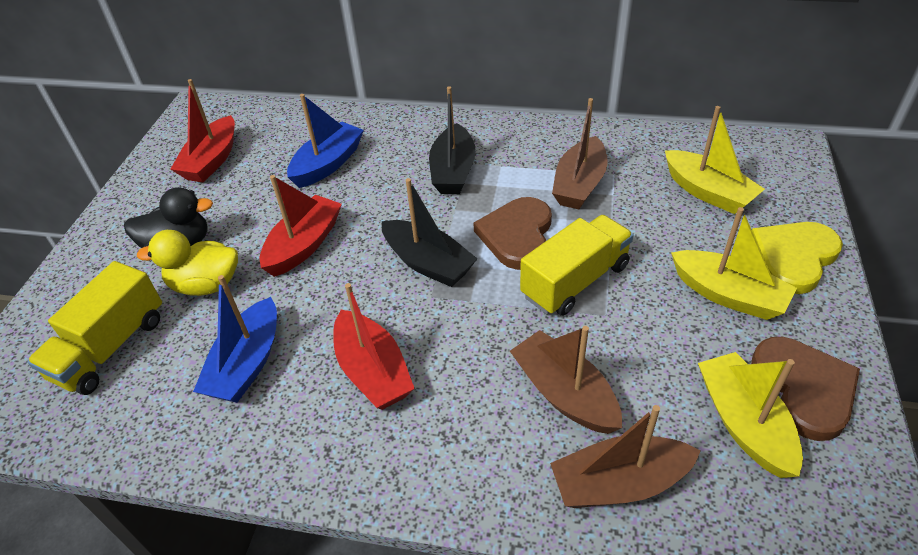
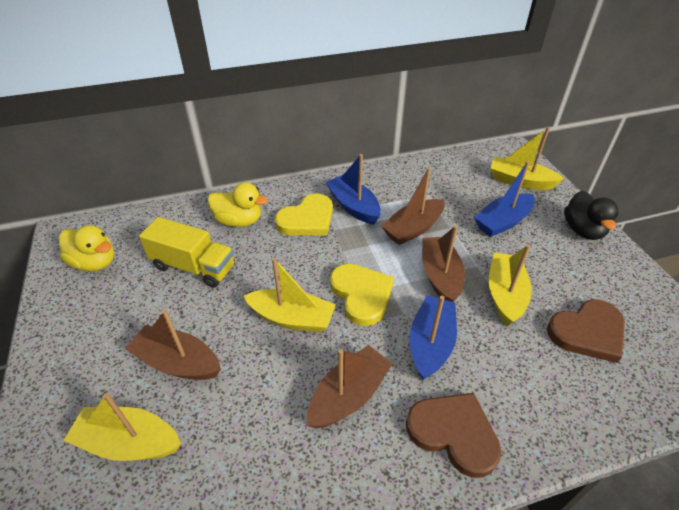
black boat: [382,178,477,287] [429,86,476,194] = 2 -> none = 0
blue boat: [193,275,277,403] [287,94,364,188] = 2 -> [326,154,381,224] [409,296,457,380] [474,161,535,237] = 3
brown boat: [510,326,622,434] [550,405,701,508] [552,98,608,209] = 3 -> [125,310,221,380] [307,345,393,428] [381,167,445,245] [422,225,465,302] = 4
red boat: [170,79,235,183] [260,175,342,277] [333,283,415,410] = 3 -> none = 0
yellow boat: [665,106,765,214] [671,207,797,320] [698,352,803,478] = 3 -> [63,393,181,461] [244,258,336,333] [489,244,532,326] [490,127,564,190] = 4
yellow duck: [137,230,238,296] = 1 -> [59,225,114,271] [207,182,268,227] = 2
yellow heart: [752,222,843,294] = 1 -> [275,194,333,235] [330,264,394,326] = 2
yellow truck: [27,261,162,395] [520,215,634,316] = 2 -> [139,217,235,288] = 1

